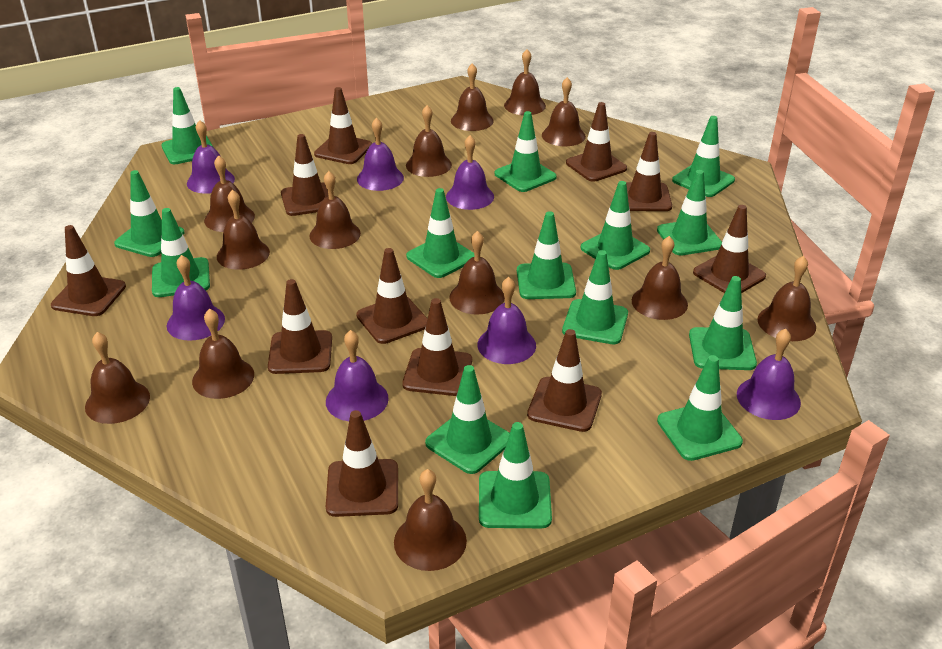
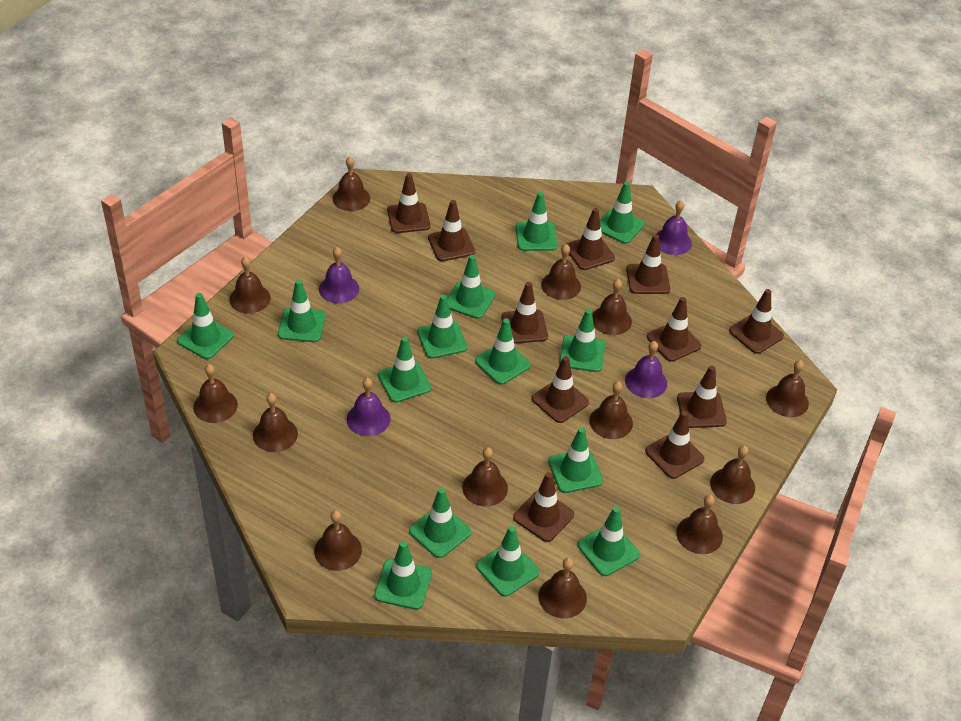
purple bell: [167,255,225,341] [187,120,235,194] [326,330,389,421] [357,117,404,191] [446,135,494,210] [478,277,536,364] [737,328,801,420] = 7 -> [319,247,359,304] [346,378,391,436] [625,341,667,398] [656,200,692,255] = 4

